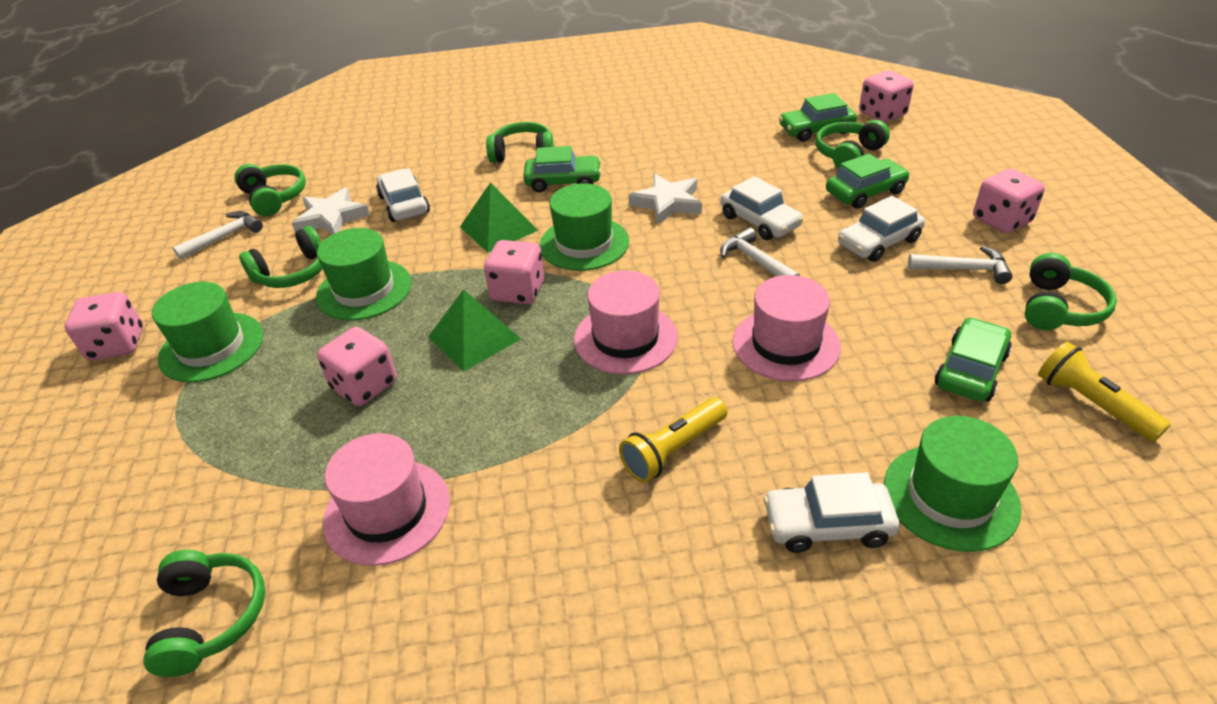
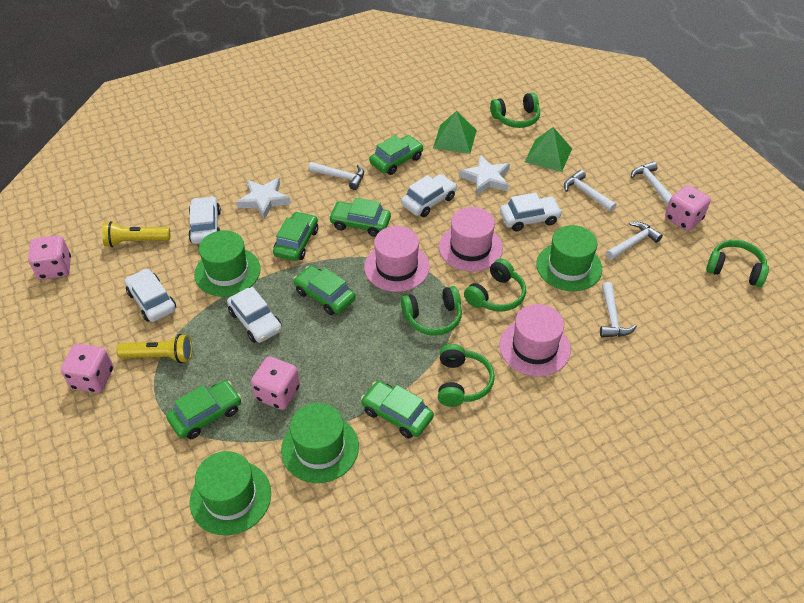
green car: [523,146,601,192] [779,93,857,142] [826,154,910,209] [935,317,1012,402] = 4 -> [166,380,241,439] [273,211,318,261] [293,266,356,315] [329,198,391,237] [361,381,434,438] [369,135,424,175] = 6
green headphones: [143,550,265,677] [234,164,306,216] [239,226,323,288] [486,122,554,163] [815,120,890,169] [1025,253,1117,330] = 6 -> [401,286,462,336] [438,344,495,407] [464,259,526,312] [490,92,540,128] [706,240,769,287] = 5
pink dice: [65,292,143,360] [317,327,397,406] [484,240,544,304] [859,71,914,123] [973,169,1045,233] = 5 -> [28,235,71,280] [61,344,113,393] [251,357,300,410] [665,185,711,231] = 4
white car: [376,168,430,222] [720,176,803,240] [763,472,899,553] [838,196,925,262] = 4 -> [125,269,176,322] [188,196,221,244] [227,287,282,343] [401,174,457,217] [500,193,562,231] = 5
white hammer: [173,211,263,260] [720,227,800,276] [908,246,1012,284] = 3 -> [308,162,364,190] [564,170,616,212] [600,282,637,338] [606,222,663,260] [631,161,672,206] = 5

